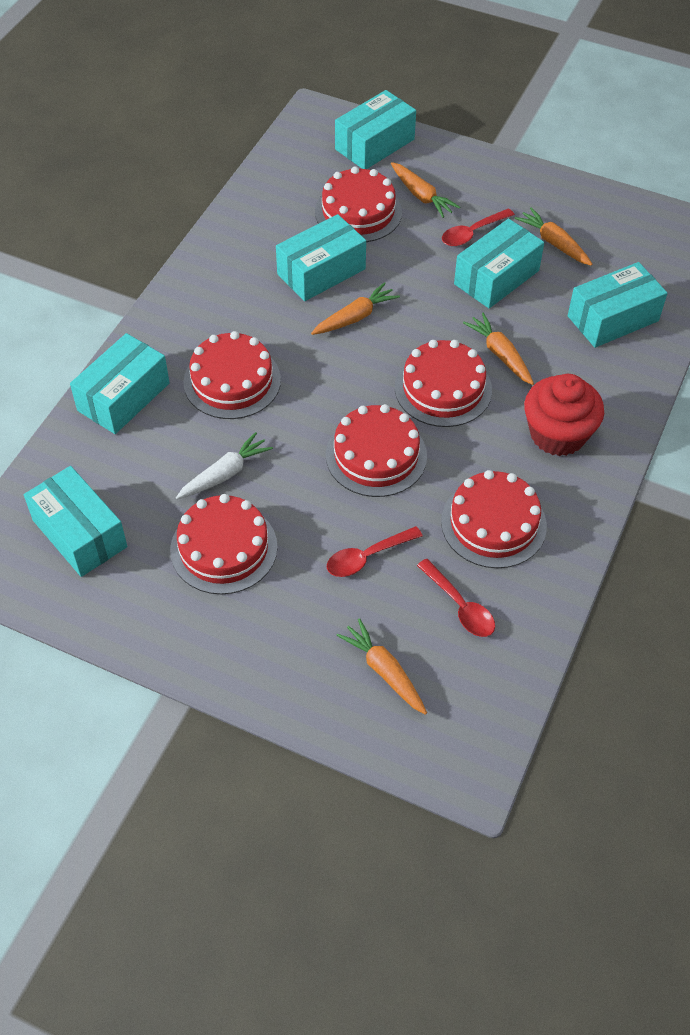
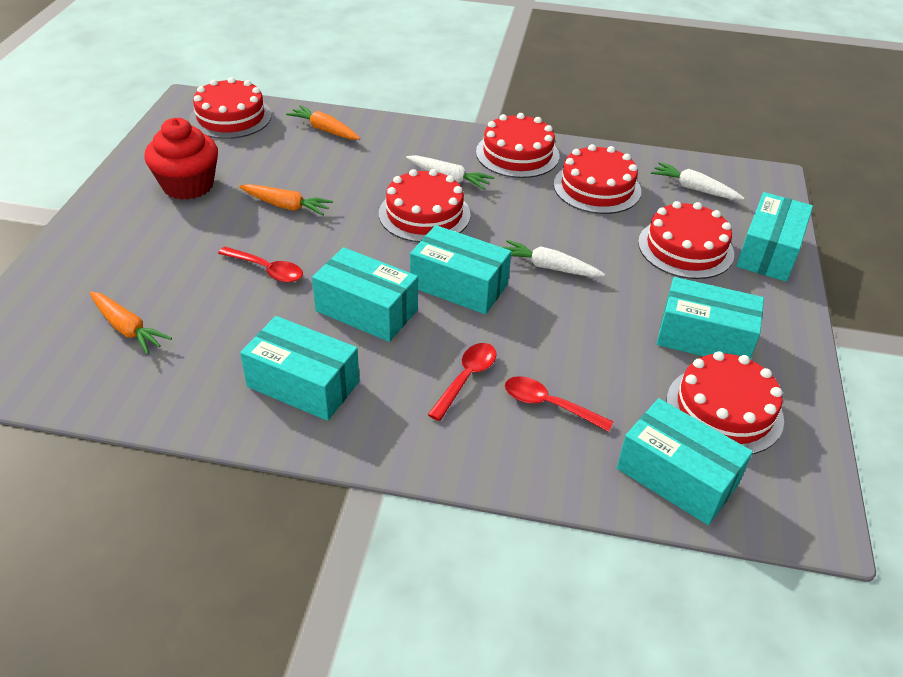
orange carrot: [311,282,400,335] [336,618,427,715] [391,162,460,218] [463,313,534,385] [515,207,592,266] = 5 -> [90,292,172,355] [239,184,333,216] [286,105,360,140] = 3
white carrot: [176,432,273,499] = 1 -> [406,155,494,190] [503,240,605,277] [651,162,744,200] = 3

